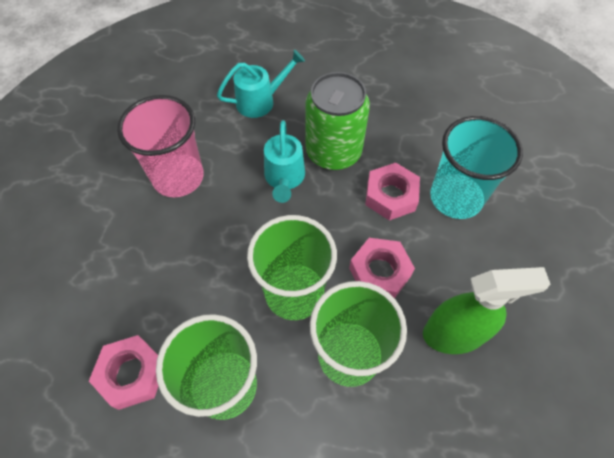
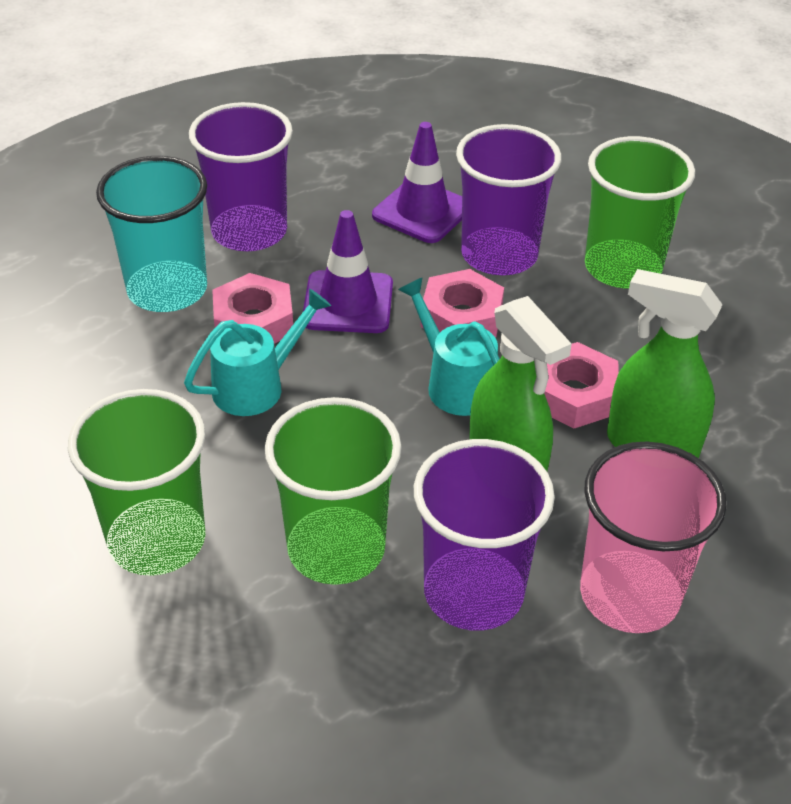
green can: [305,72,370,170] = 1 -> none = 0
green spray bottle: [423,267,550,354] = 1 -> [469,296,572,471] [607,269,723,458] = 2
purple cup: none = 0 -> [189,102,293,251] [414,439,555,631] [456,124,562,275] = 3
purple traffic cone: none = 0 -> [303,210,393,333] [372,122,462,243] = 2

